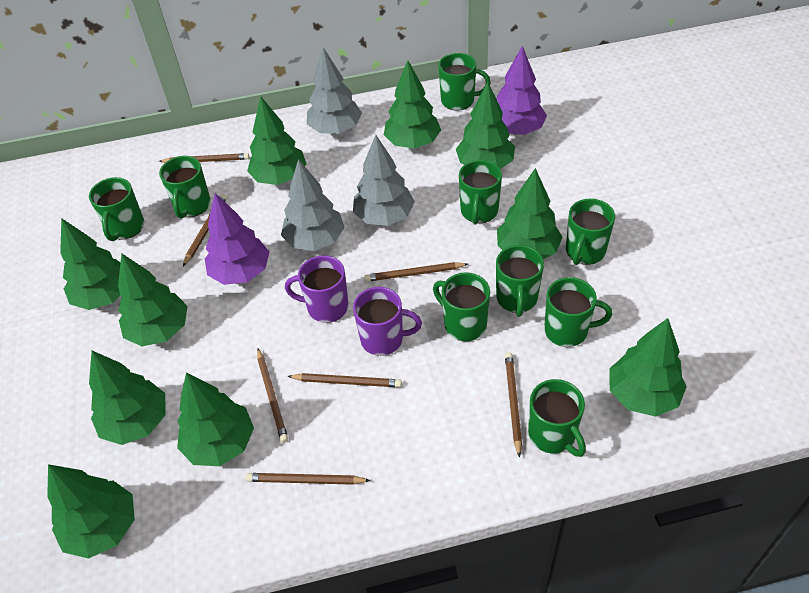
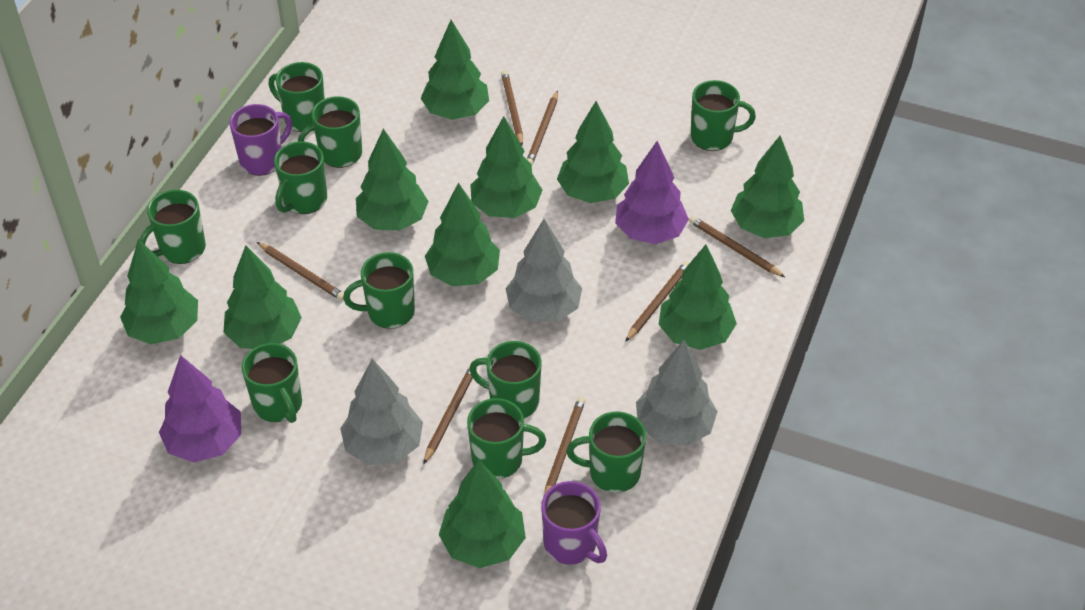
green mug: [89,177,144,241] [159,156,211,218] [433,272,490,341] [438,53,491,111] [459,160,502,225] [496,245,544,317] [528,379,586,457] [544,277,612,347] [566,199,615,265] = 9 -> [140,190,206,264] [242,343,302,423] [269,62,325,132] [274,141,327,214] [298,96,362,168] [343,252,415,329] [467,398,546,479] [469,341,542,418] [566,411,646,493] [690,80,756,151] = 10

